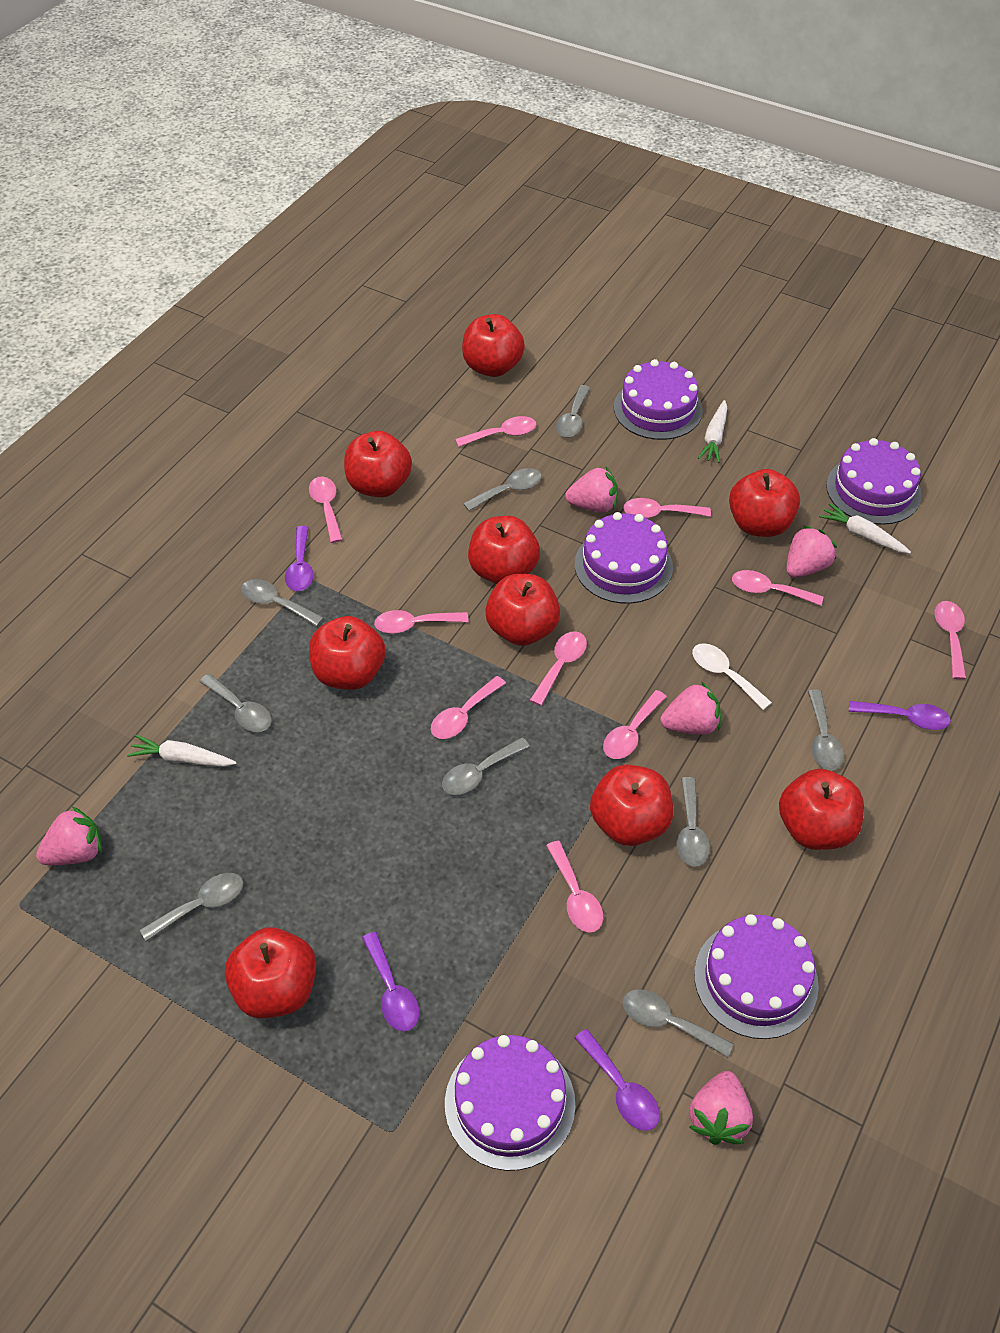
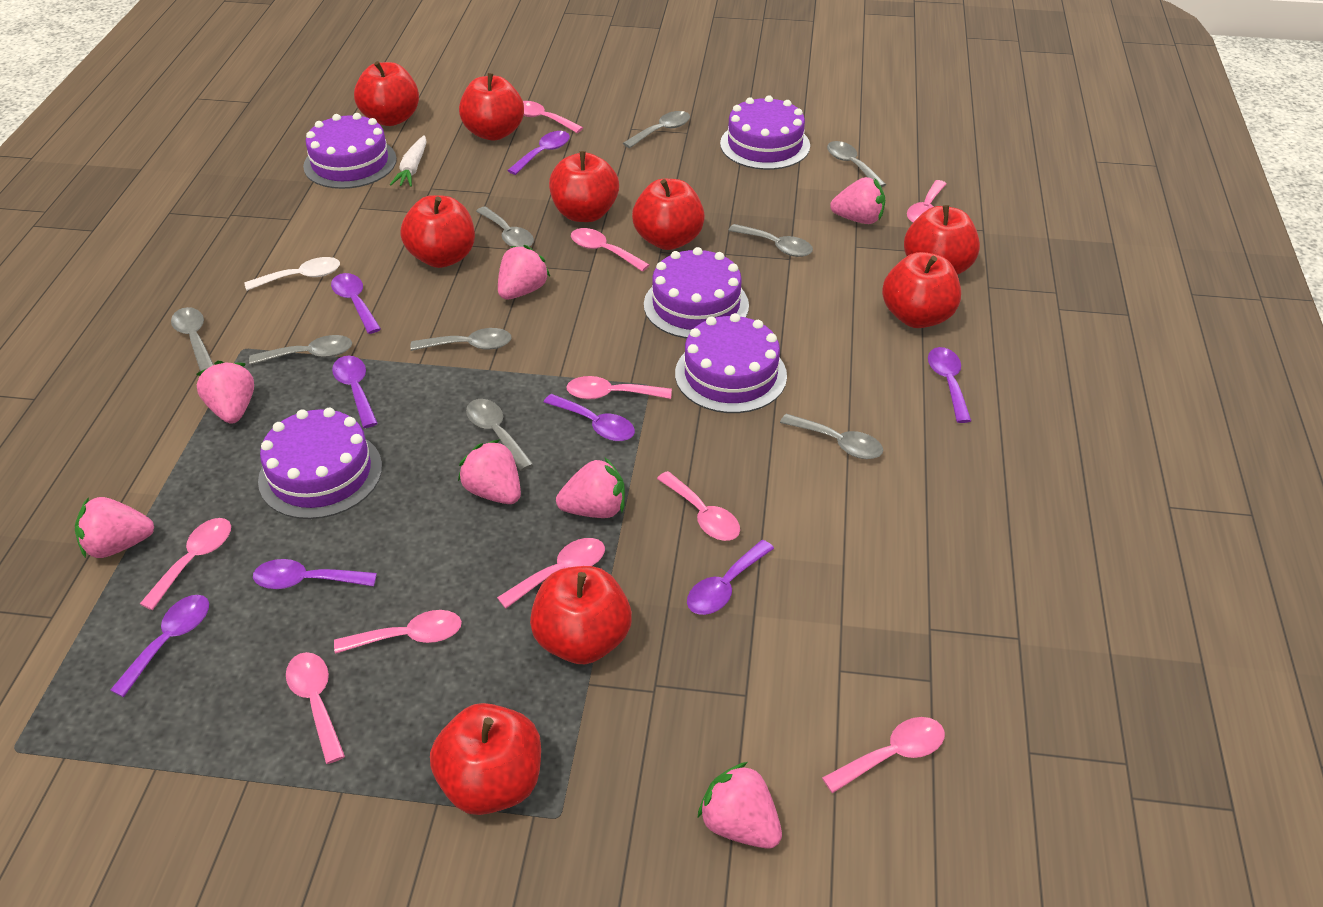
pink strawberry: [36,806,102,865] [565,467,618,512] [660,681,721,735] [689,1071,753,1145] [786,526,837,578] = 5 -> [75,497,154,558] [196,361,254,424] [458,439,521,504] [498,245,550,299] [556,458,625,518] [697,762,782,849] [830,177,885,224] = 7
purple spoon: [285,526,314,591] [362,932,419,1031] [575,1029,660,1131] [849,701,951,730] = 4 -> [110,595,209,697] [253,559,377,589] [331,273,381,334] [332,356,378,428] [507,131,570,175] [544,394,635,441] [687,540,774,615] [928,347,971,423] = 8
white carrot: [127,735,236,767] [698,400,727,463] [819,503,911,553] = 3 -> [390,135,427,187] = 1

